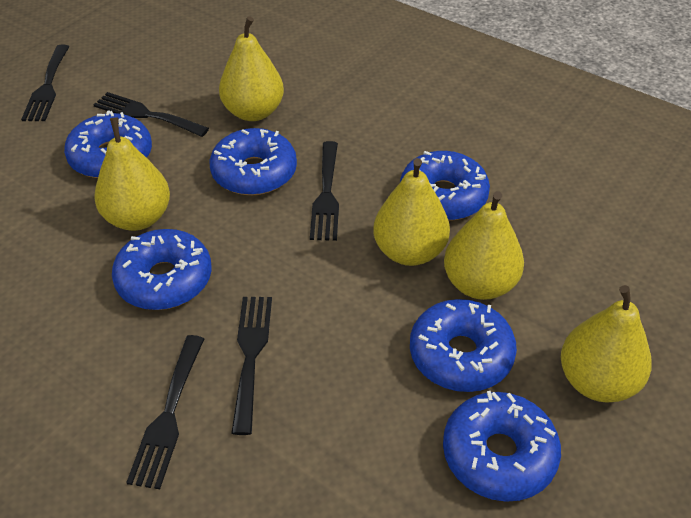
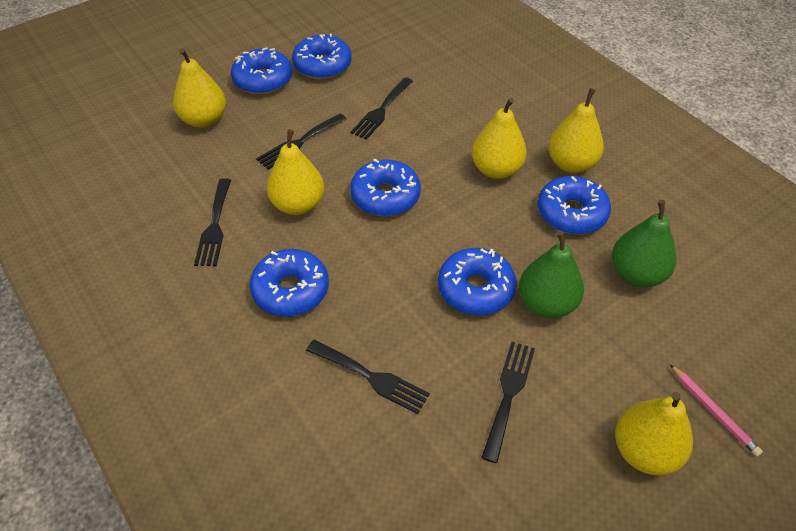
green pear: none = 0 -> [519,231,584,318] [612,200,676,287] = 2
pink pencil: none = 0 -> [670,364,763,457] = 1

